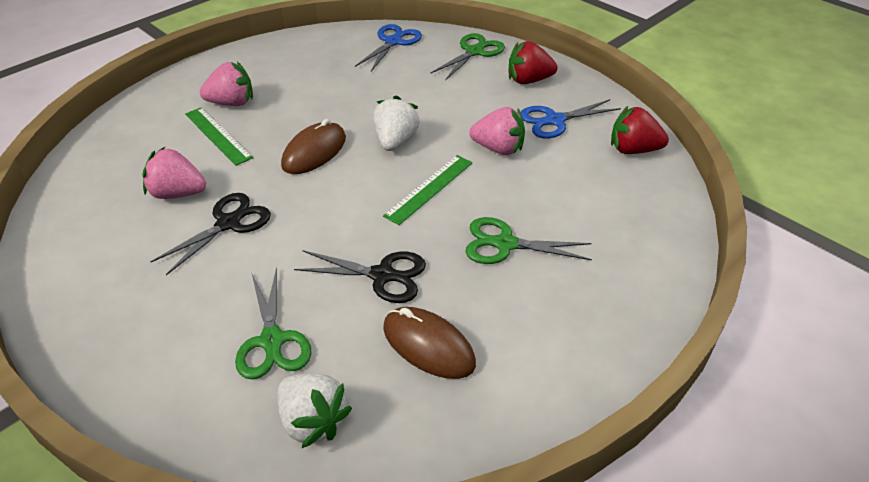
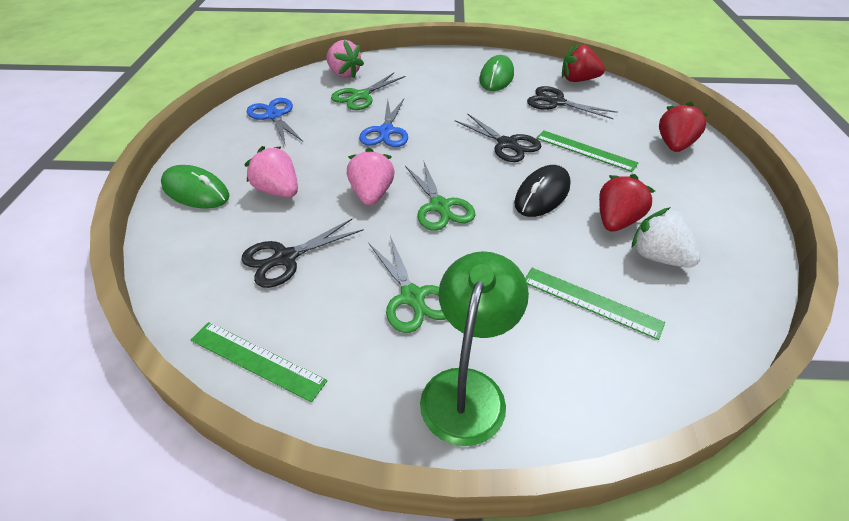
black mouse: none = 0 -> [514,165,571,217] = 1
black scissors: [150,193,271,275] [294,250,426,303] = 2 -> [241,218,364,288] [455,113,541,162] [527,86,618,119] = 3
brown mouse: [281,119,346,174] [383,307,476,379] = 2 -> none = 0
green lamp: none = 0 -> [420,251,529,446] = 1
green mouse: none = 0 -> [161,165,229,209] [479,55,514,91] = 2
green ruler: [185,107,253,166] [383,155,473,225] = 2 -> [191,322,327,402] [525,268,665,340] [536,130,638,172] = 3
red strawberry: [509,41,557,84] [611,106,669,154] = 2 -> [562,43,605,82] [599,174,655,232] [659,102,708,152] = 3
white strawberry: [277,373,352,448] [373,96,420,151] = 2 -> [632,207,701,268] = 1

